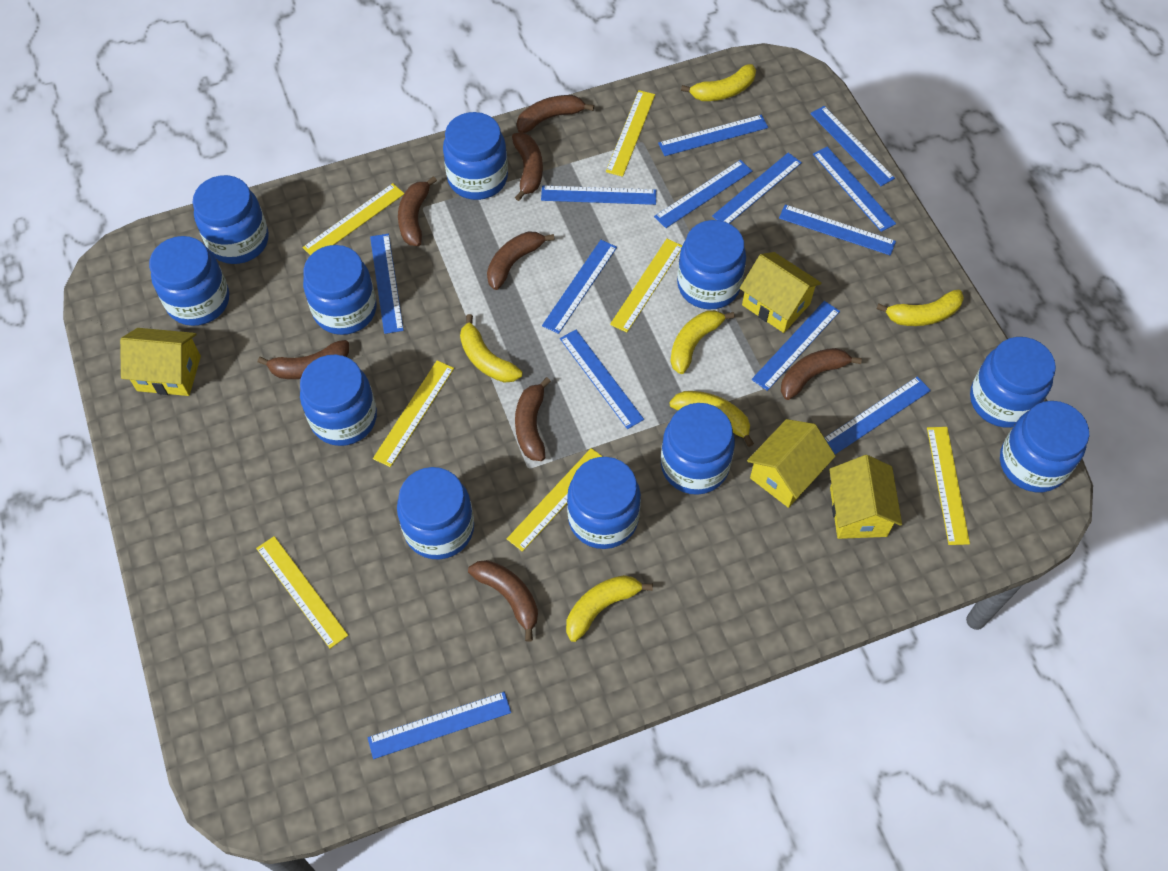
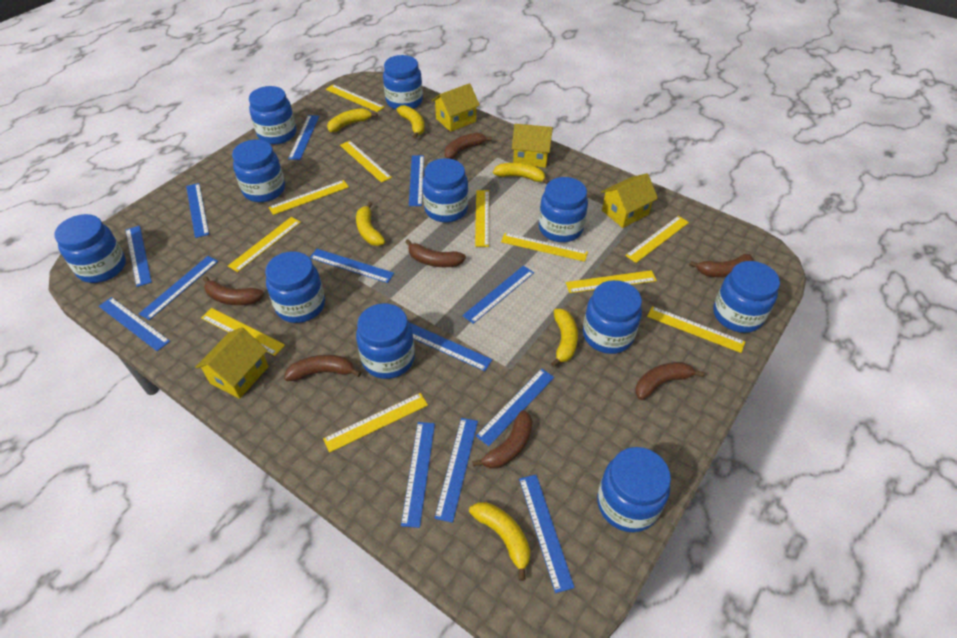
brown banana: [258,340,349,379] [398,176,437,246] [468,560,538,642] [487,232,555,290] [512,133,543,201] [515,377,551,461] [517,95,594,133] [781,348,862,400] = 8 -> [203,276,264,305] [284,355,361,381] [405,239,466,267] [445,133,492,159] [472,410,533,469] [635,362,704,400] [689,254,754,277] = 7
yellow ruler: [256,536,348,648] [302,183,404,255] [373,360,454,467] [507,448,603,552] [606,90,655,177] [610,239,682,333] [927,427,970,545] = 7 -> [201,308,285,356] [228,217,301,272] [268,180,349,215] [323,393,428,453] [326,85,384,112] [340,141,392,183] [475,190,489,247] [501,233,588,262] [566,270,657,293] [625,216,689,263] [647,306,745,353] = 11

